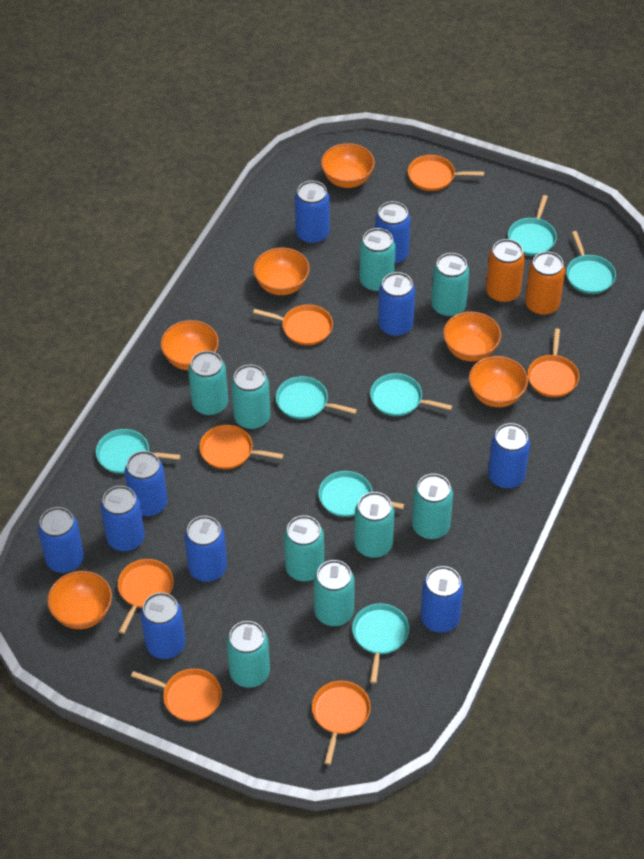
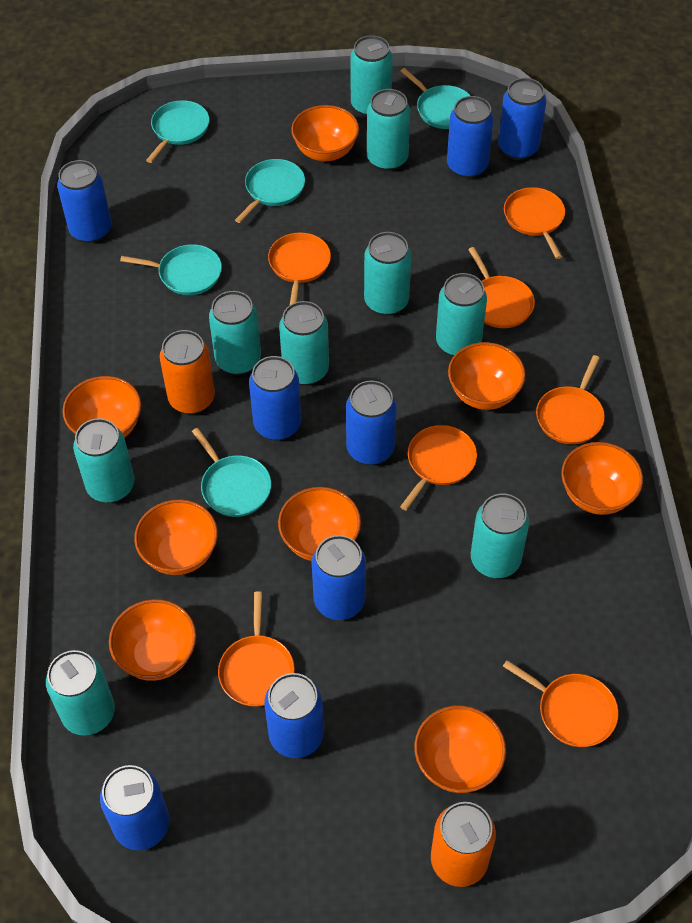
blue can: [38,507,84,573] [100,486,145,552] [124,451,168,517] [141,592,186,659] [184,516,227,582] [295,181,330,244] [375,201,411,265] [378,272,415,337] [420,566,463,633] [488,423,530,489] = 10 -> [57,160,111,243] [100,765,169,850] [249,356,301,441] [264,673,324,758] [312,535,366,620] [346,381,397,465] [447,96,494,179] [498,78,546,160] = 8
orange bowl: [47,571,112,629] [160,320,219,370] [253,247,310,295] [321,143,375,188] [443,311,501,362] [469,356,528,407] = 6 -> [63,376,141,438] [109,599,196,681] [134,500,218,575] [278,487,361,561] [291,105,359,161] [414,705,506,793] [448,342,526,410] [561,442,643,515] = 8
turquoise pan: [96,429,181,474] [276,376,357,419] [318,471,404,517] [352,603,409,684] [370,373,452,416] [508,195,557,256] [566,231,616,294] = 7 -> [120,244,222,295] [146,100,209,163] [192,428,271,517] [235,159,305,223] [400,68,471,129] = 5

